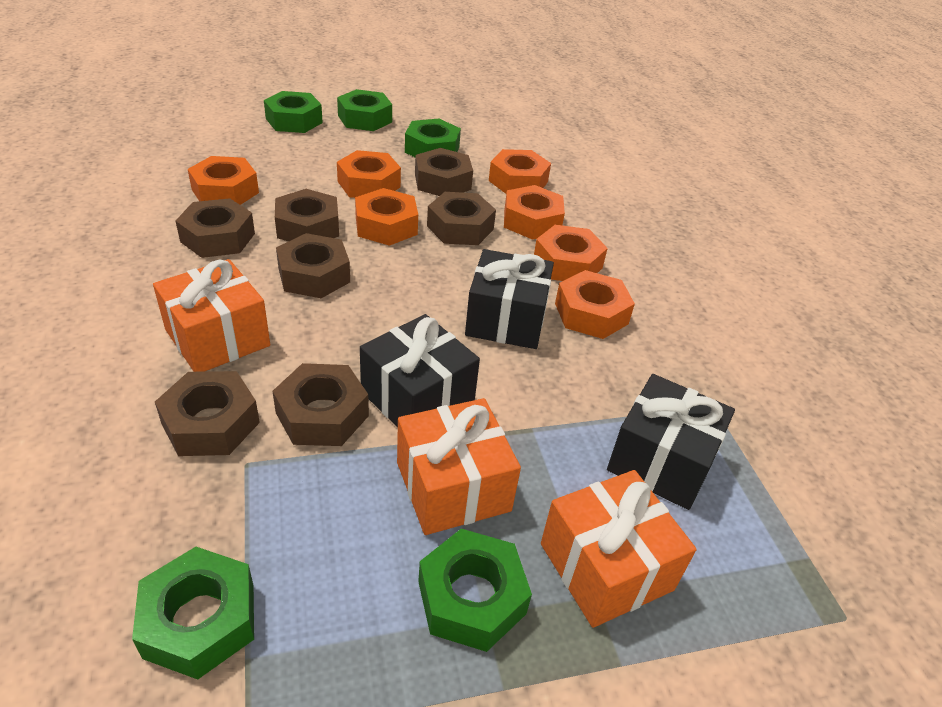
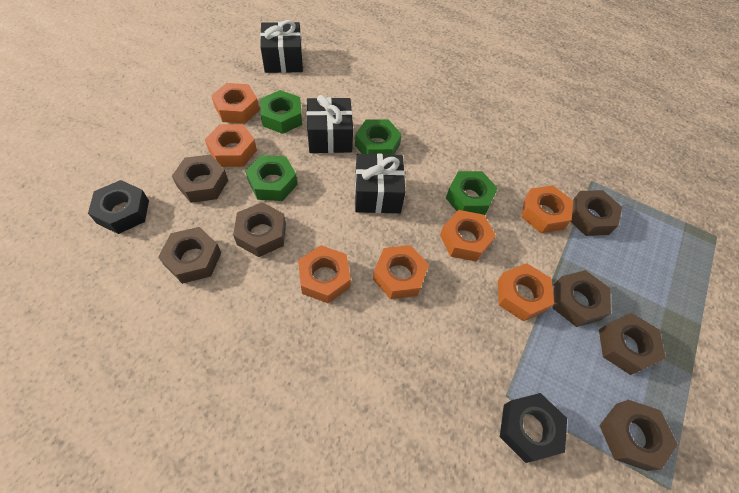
black nut: none = 0 -> [88,180,149,234] [500,393,567,463] = 2
green nut: [132,547,254,680] [264,91,323,133] [337,89,392,131] [405,119,461,157] [418,529,532,652] = 5 -> [245,155,298,201] [260,90,302,134] [355,119,402,155] [446,171,498,215] = 4
orange gift: [153,259,270,372] [397,398,521,535] [541,470,697,628] = 3 -> none = 0

